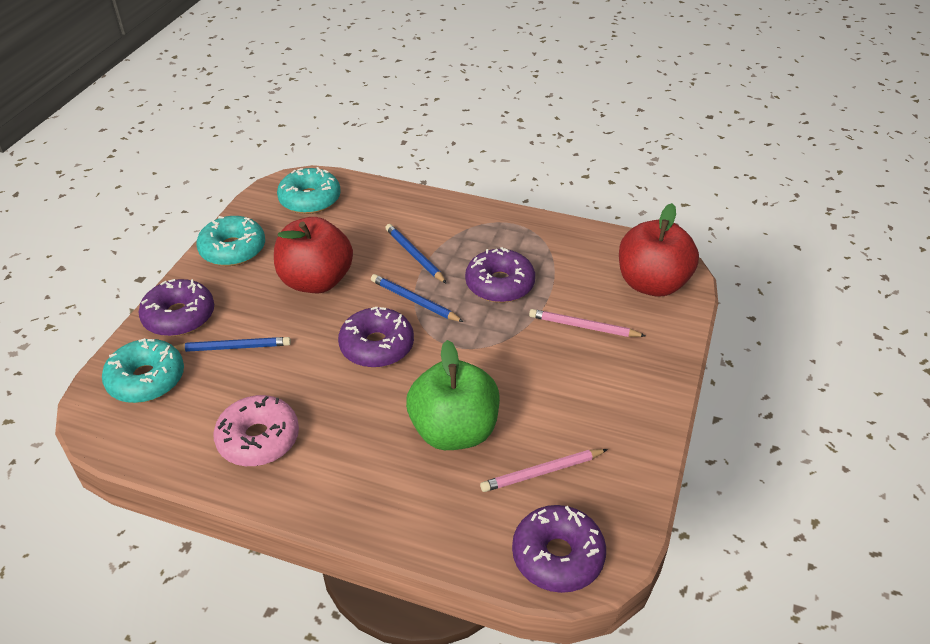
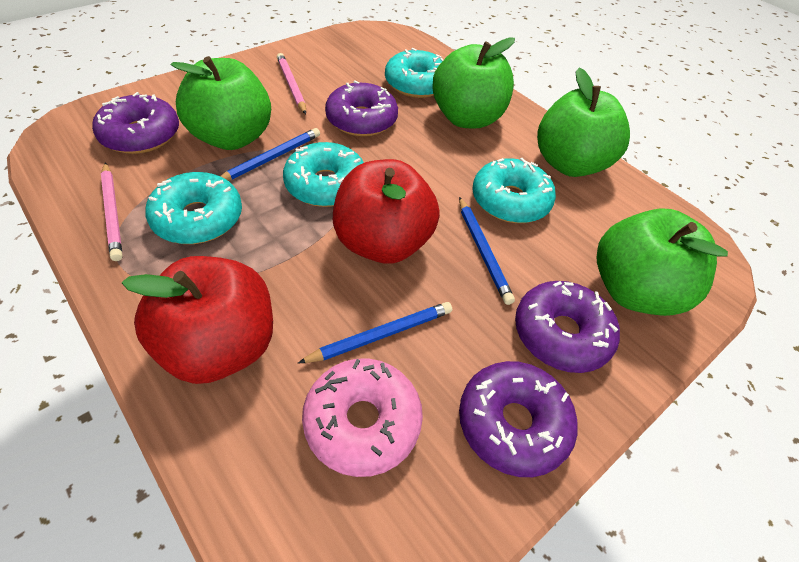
green apple: [406,340,500,450] = 1 -> [171,56,271,150] [432,37,515,128] [537,68,630,177] [597,208,728,316] = 4
turquoise donut: [102,338,184,403] [196,216,265,266] [277,167,341,214] = 3 -> [145,172,242,244] [283,142,364,207] [385,48,443,98] [472,158,556,223] = 4

